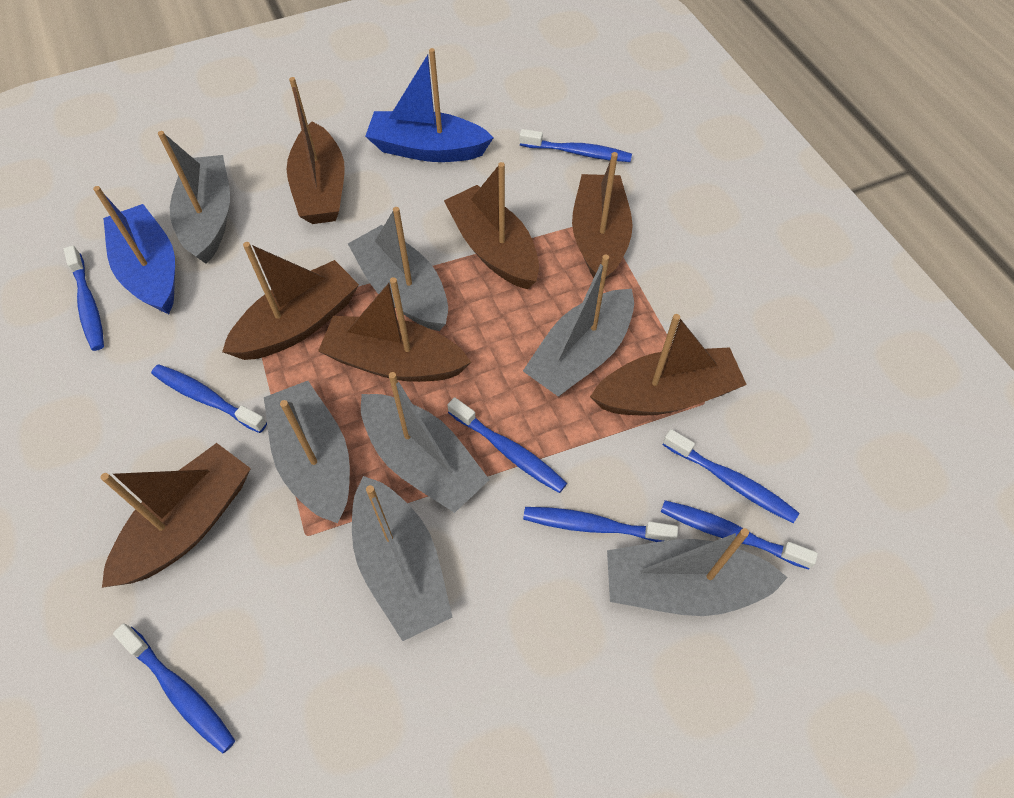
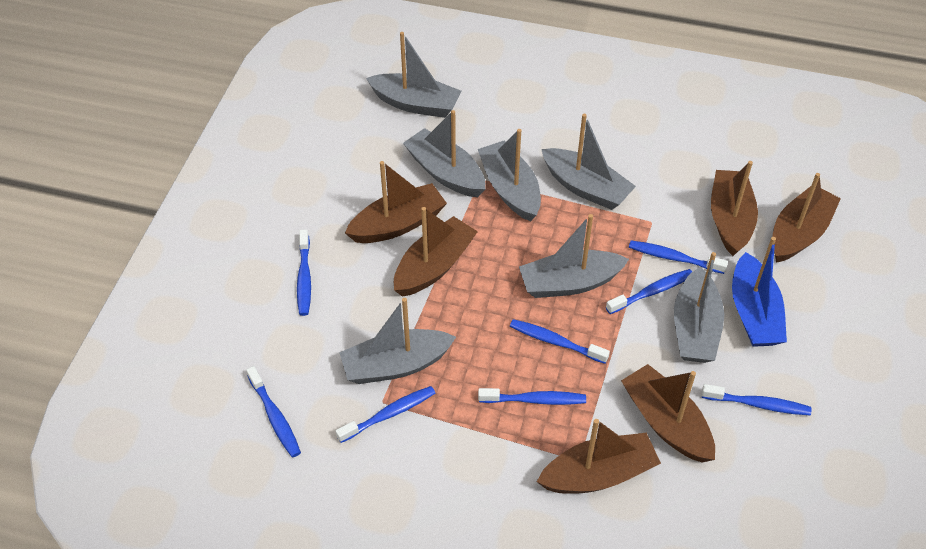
blue boat: [93,186,175,314] [365,48,494,162] = 2 -> [732,237,787,347] = 1
brown boat: [101,443,251,588] [222,242,359,360] [287,77,345,224] [318,277,471,382] [444,162,539,289] [572,152,633,280] [590,314,747,416] = 7 -> [345,161,447,243] [394,207,478,297] [537,419,661,494] [621,364,715,462] [711,161,758,256] [772,173,841,263] = 6

